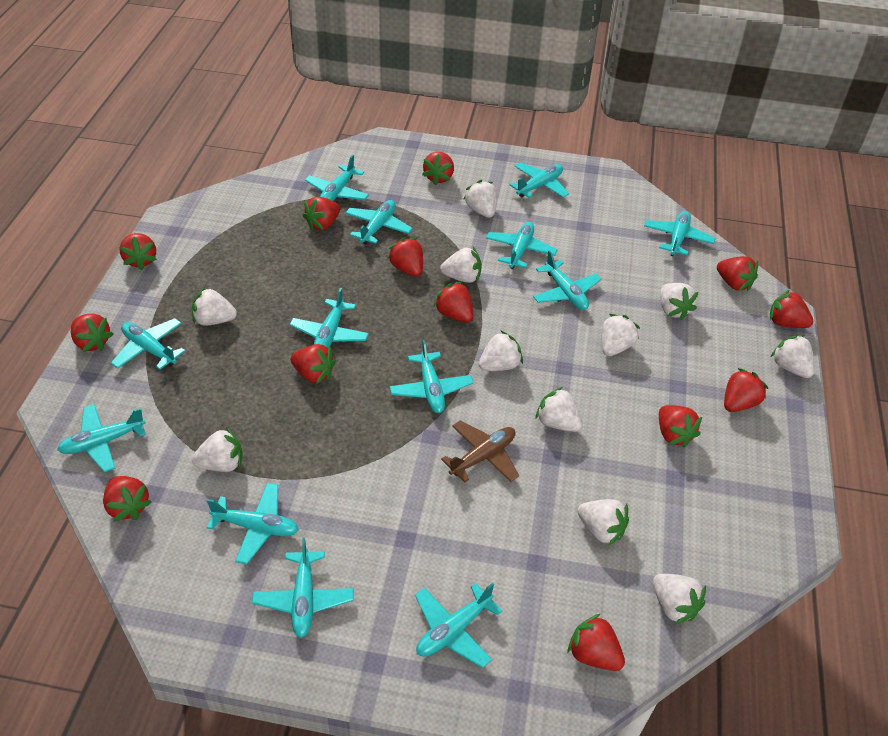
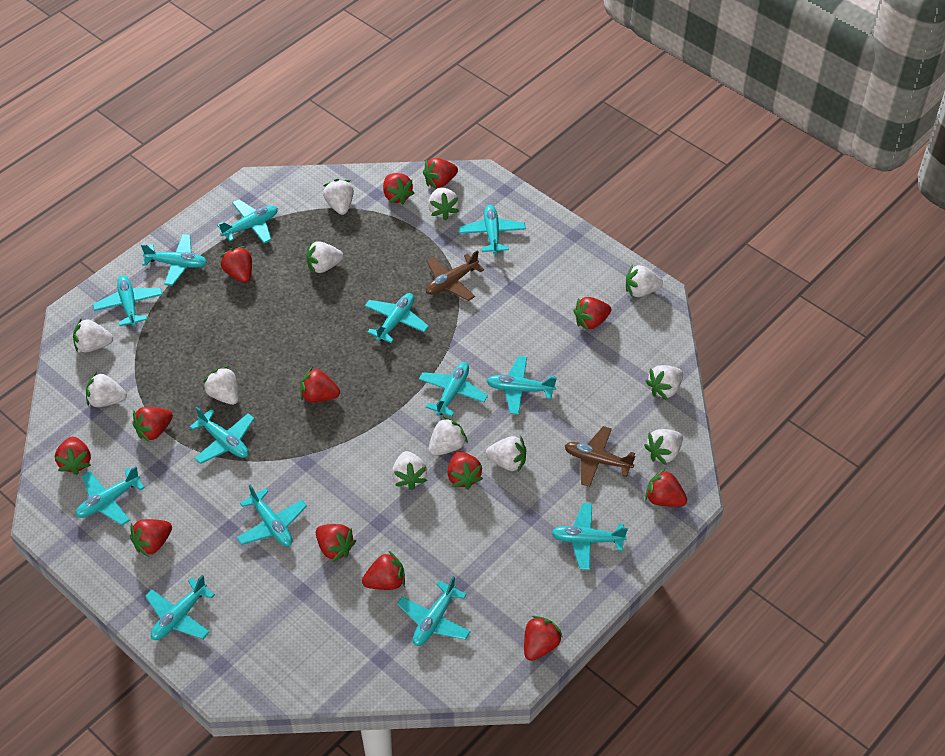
brown plane: [441,420,519,483] = 1 -> [426,250,484,301] [565,426,635,487] = 2
white strawberry: [192,287,237,326] [192,428,243,472] [440,247,482,283] [463,180,497,218] [479,330,523,371] [536,387,583,432] [577,499,629,546] [601,314,640,356] [653,574,706,625] [660,283,698,320] [771,335,815,378] = 11 -> [73,318,113,353] [86,372,127,407] [203,366,239,405] [306,241,344,273] [323,179,354,215] [392,451,427,490] [428,188,459,220] [428,417,468,456] [486,436,526,472] [626,264,663,297] [644,429,683,465] [646,365,683,400] = 12

